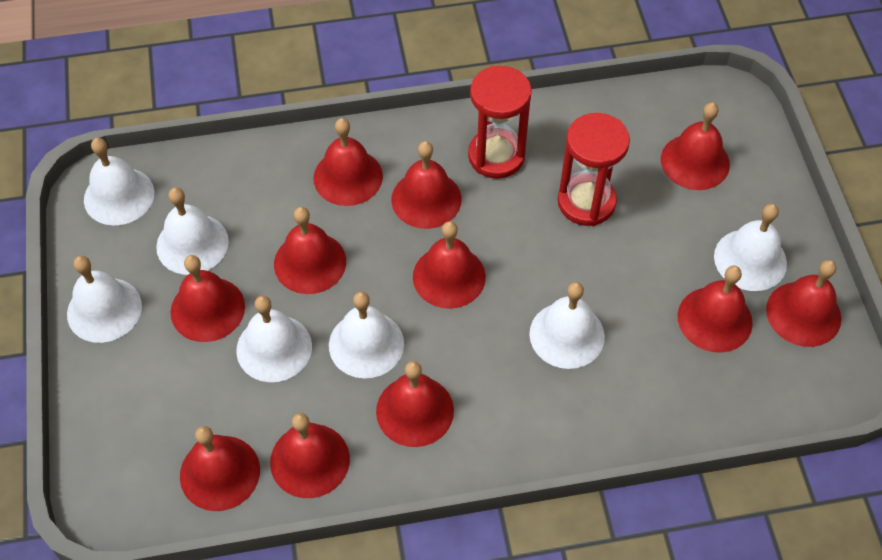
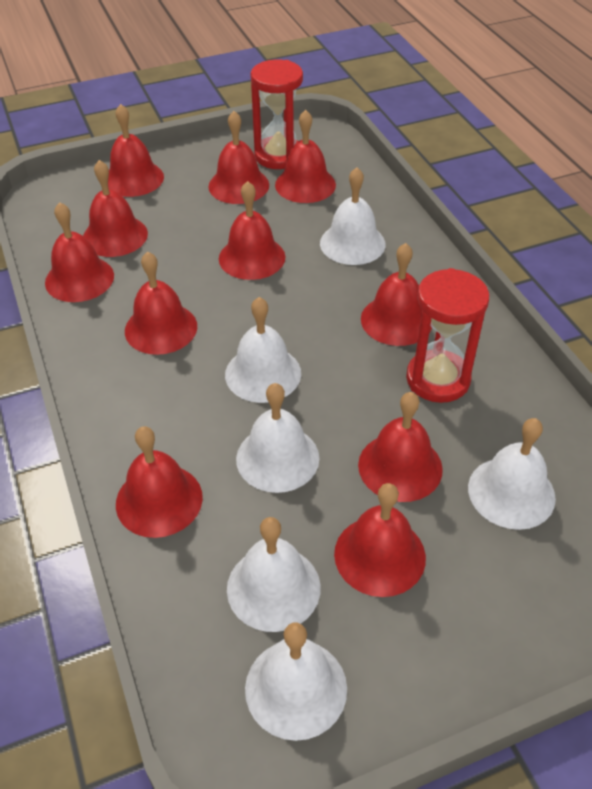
white bell: [67,256,142,343] [84,138,154,226] [156,187,229,275] [236,296,312,382] [329,291,404,378] [529,282,605,369] [714,204,787,291] = 7 -> [225,297,301,403] [227,517,321,632] [236,383,319,493] [245,622,347,741] [320,167,386,265] [468,418,556,530] = 6

